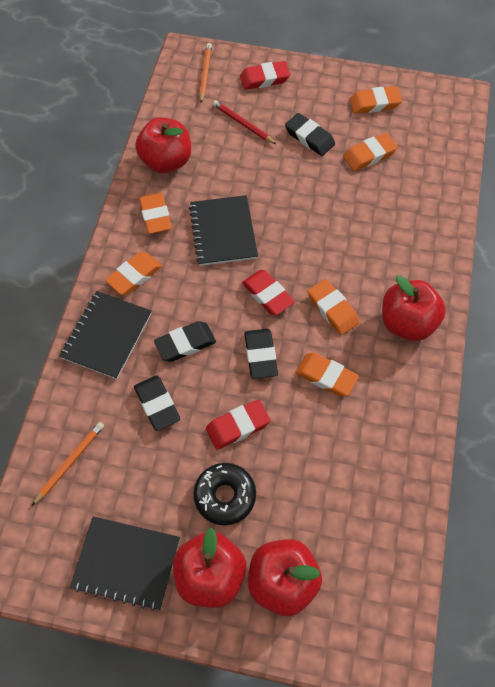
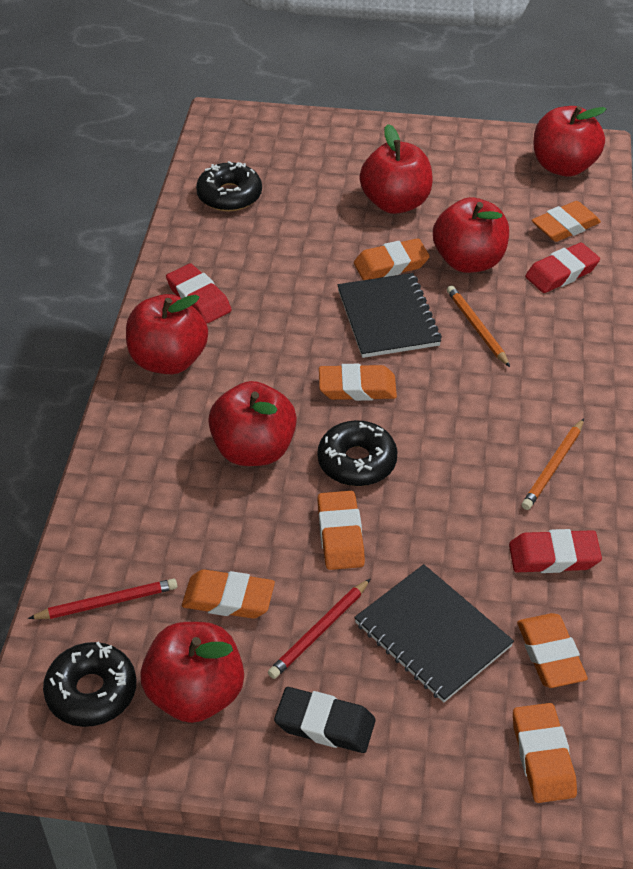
black donut: [193,463,256,525] = 1 -> [43,641,136,727] [196,161,262,211] [317,420,398,486] = 3
black eraser: [134,375,180,431] [154,321,216,362] [244,329,278,379] [285,113,335,156] = 4 -> [274,687,376,753] = 1
black notebook: [59,291,152,379] [70,516,180,611] [189,195,258,266] = 3 -> [337,273,442,358] [354,564,514,703] = 2
orange eraser: [105,252,162,295] [139,193,172,234] [295,353,359,396] [307,279,360,335] [343,133,398,171] [350,86,402,114] = 6 -> [182,569,275,619] [317,491,365,570] [319,364,397,401] [354,238,430,280] [513,703,577,803] [517,613,588,688] [532,201,601,242] = 7
red apple: [135,117,191,173] [173,528,246,608] [248,539,322,616] [382,275,446,341] = 4 -> [126,294,208,374] [140,622,244,723] [208,381,297,466] [360,124,433,214] [433,197,509,273] [534,106,606,177] = 6
red pencil: [213,100,276,144] = 1 -> [28,579,177,619] [268,578,371,679] = 2

